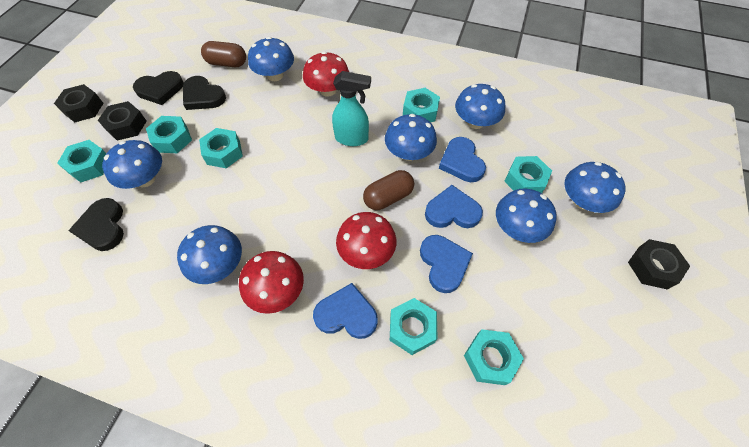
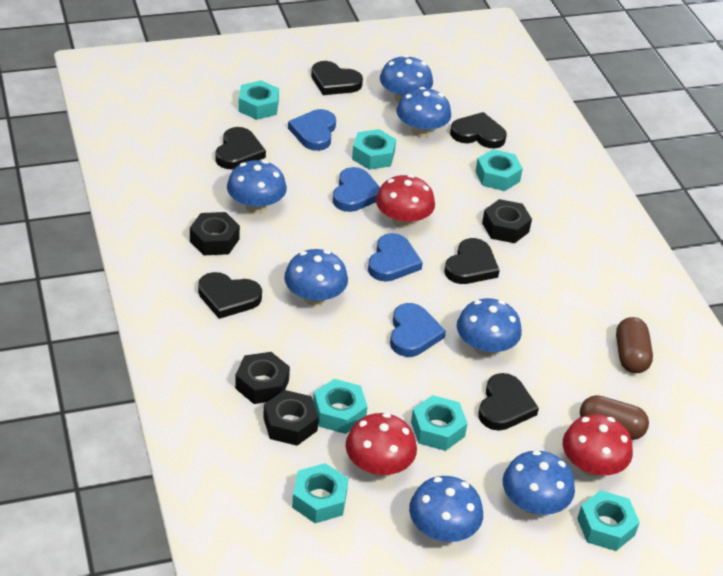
black heart: [68,198,124,251] [133,71,184,105] [183,76,226,110] = 3 -> [198,272,262,319] [215,127,266,170] [311,61,363,95] [444,238,500,284] [450,112,507,149] [478,373,539,431] = 6
black nut: [54,84,104,122] [98,101,147,141] [628,239,690,290] = 3 -> [190,212,240,255] [235,352,290,404] [263,390,319,446] [482,199,532,243] = 4
turquoise spray bottle: [332,71,371,146] = 1 -> none = 0

